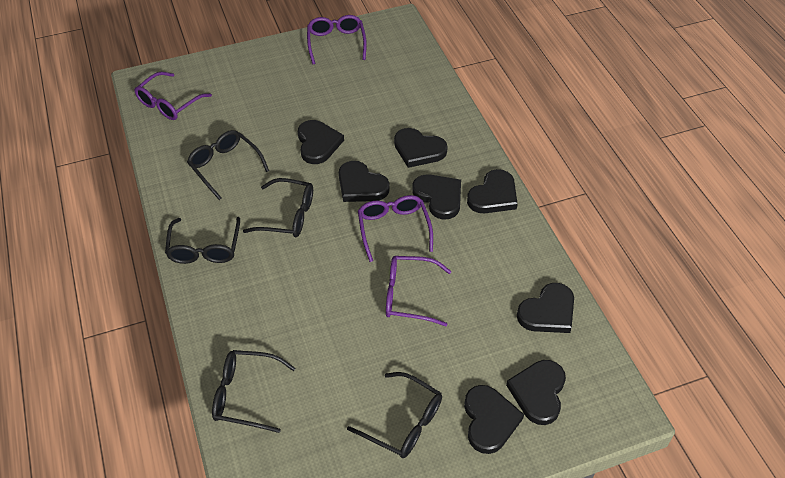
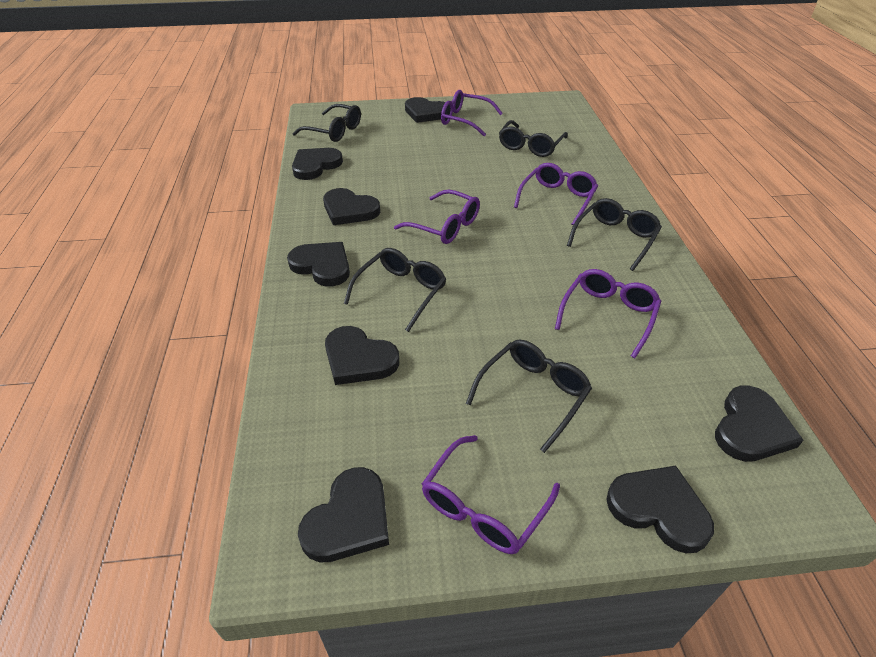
purple glasses: [134,72,212,120] [307,15,367,64] [358,195,433,262] [386,256,451,326] = 4 -> [394,190,480,244] [422,435,560,554] [441,90,503,136] [514,163,598,225] [555,269,661,358] = 5

